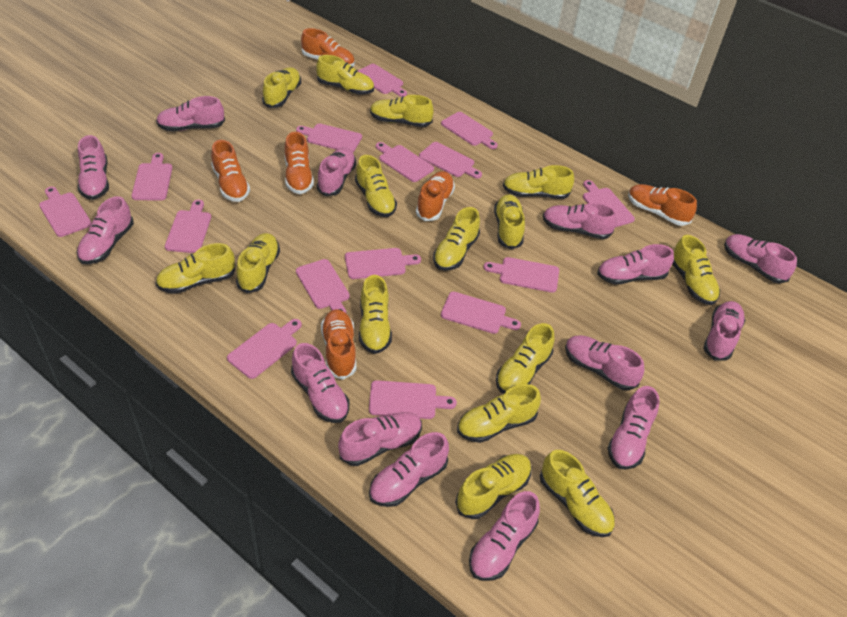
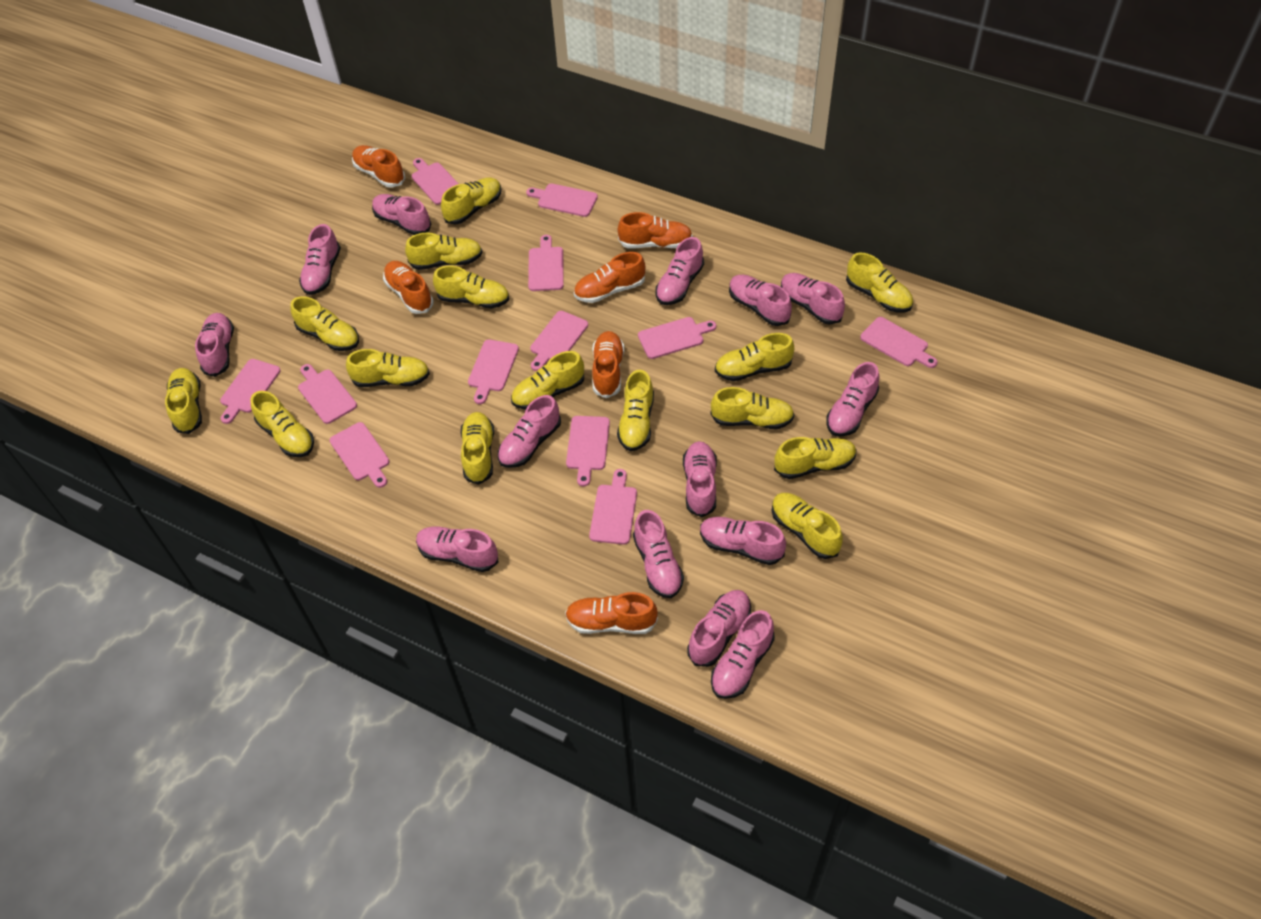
pink cutting board: [39,187,91,237] [132,153,172,200] [165,200,211,253] [227,319,302,379] [296,123,362,152] [296,259,350,313] [345,248,421,279] [358,64,407,97] [369,380,457,419] [376,142,434,182] [419,142,482,179] [441,112,498,149] [441,292,521,334] [483,257,559,293] [583,180,635,227] = 15 -> [220,359,281,424] [298,364,357,424] [330,422,390,488] [412,158,458,205] [468,339,519,404] [526,183,598,217] [528,235,564,291] [530,311,588,371] [566,416,610,486] [589,469,637,545] [638,317,716,359] [860,317,938,368] = 12

